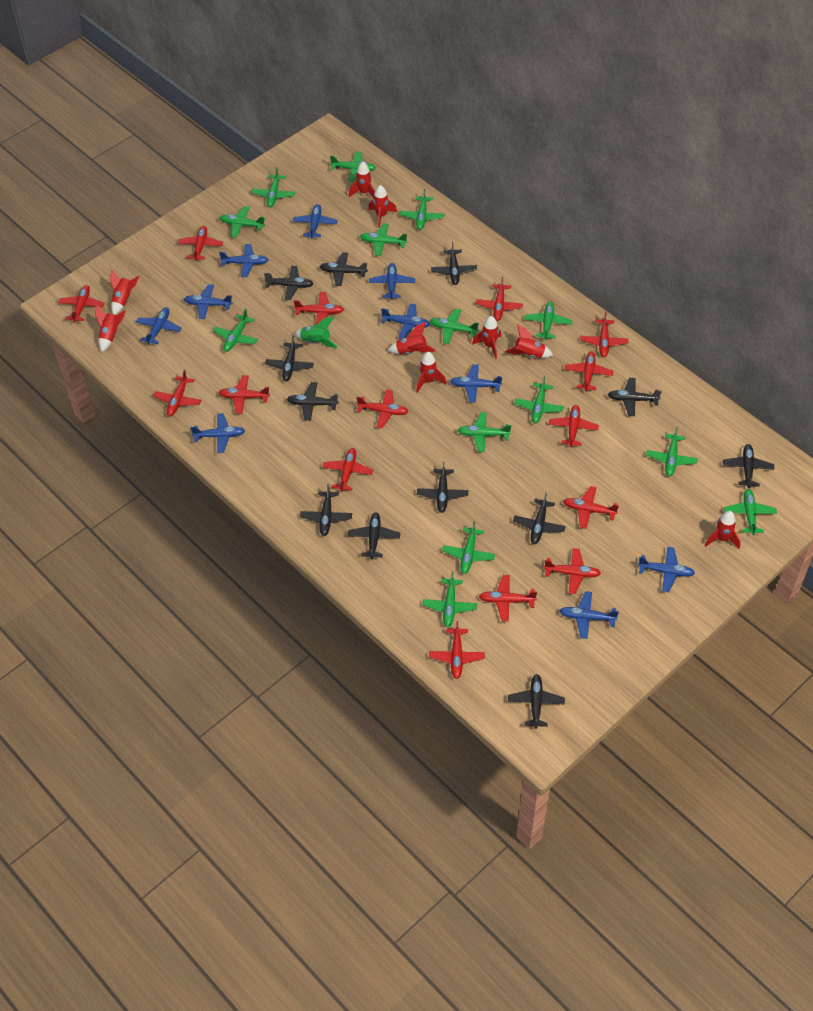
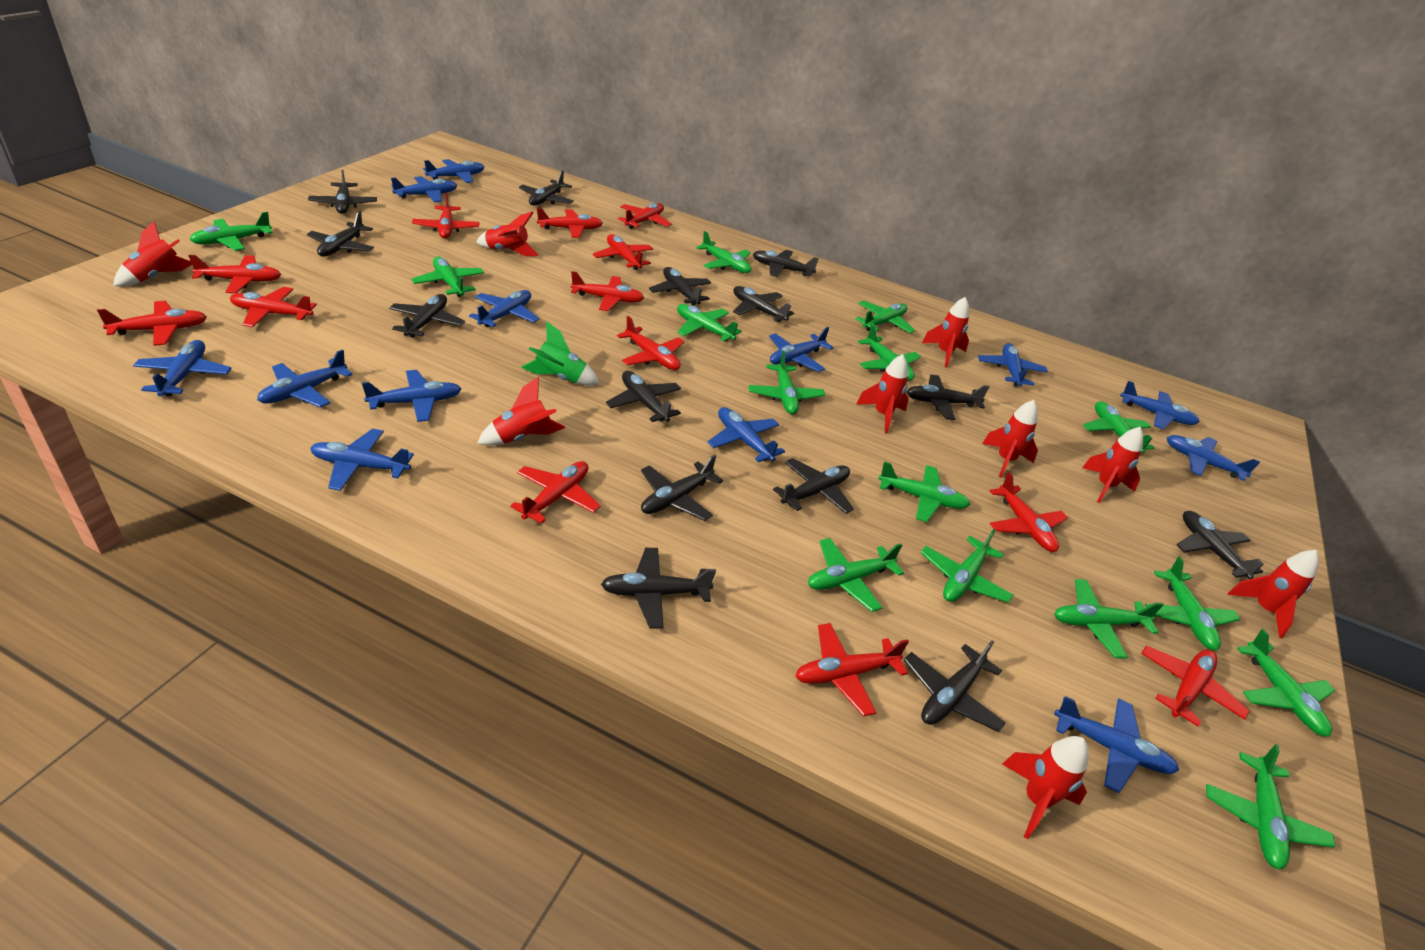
black plane: [264,266,314,300] [265,335,314,381] [287,382,339,421] [300,484,352,536] [319,252,368,286] [348,512,400,559] [417,461,468,513] [431,242,477,285] [508,674,565,729] [513,493,565,544] [607,378,662,416] [723,444,774,488] = 12 -> [307,211,374,257] [308,169,377,214] [389,294,465,338] [519,170,574,206] [601,548,716,629] [606,371,681,422] [641,455,723,521] [649,267,711,306] [733,286,794,322] [753,250,819,277] [773,458,854,514] [904,640,1006,732] [906,375,990,420] [1177,511,1264,579] = 14
blue plane: [136,307,181,345] [184,284,233,319] [191,413,245,453] [219,244,268,277] [293,204,338,239] [369,263,415,300] [381,303,430,339] [450,364,502,402] [559,591,619,639] [638,547,695,592] = 10 -> [133,340,232,397] [257,349,353,408] [310,428,414,491] [362,370,461,422] [391,176,457,202] [423,159,484,183] [469,290,540,327] [707,407,785,462] [769,327,834,372] [978,343,1048,387] [1054,696,1179,793] [1120,381,1199,429] [1167,435,1260,481] = 13
green plane: [213,309,258,352] [219,206,265,238] [251,167,295,207] [330,151,376,182] [360,223,407,256] [400,189,444,230] [423,572,477,627] [430,309,479,344] [442,521,495,574] [458,412,511,452] [514,376,564,423] [524,302,572,340] [646,427,698,476] [724,489,777,535] = 14 -> [189,212,273,251] [411,257,484,297] [677,304,742,342] [696,231,751,273] [748,351,825,414] [808,538,904,612] [855,301,915,333] [858,325,921,381] [878,462,971,522] [921,529,1013,603] [1054,579,1164,658] [1083,401,1155,453] [1145,556,1240,650] [1206,744,1335,869] [1237,629,1335,737] = 15
red plane: [58,285,105,323] [153,370,201,416] [178,226,223,261] [218,375,270,414] [294,292,344,325] [323,448,373,492] [357,389,409,428] [429,621,485,679] [476,277,523,321] [479,575,537,622] [544,548,601,594] [549,405,599,447] [563,486,619,529] [565,351,613,391] [580,312,628,357] = 15 -> [97,301,207,346] [188,255,281,293] [230,287,317,327] [412,193,479,238] [510,461,601,524] [537,208,603,238] [571,271,644,311] [593,234,653,270] [617,316,684,370] [618,203,672,229] [796,623,909,717] [989,472,1068,552] [1141,646,1249,727] = 13

